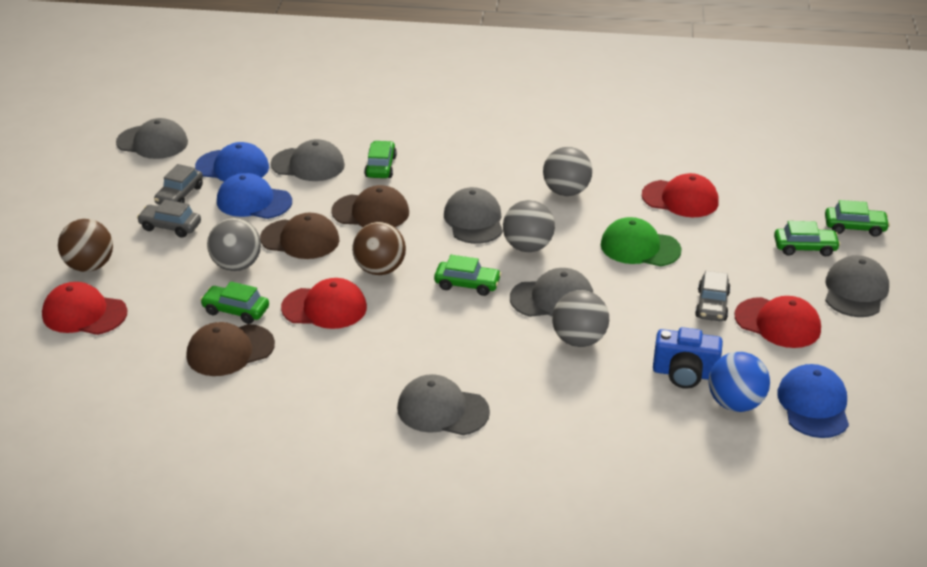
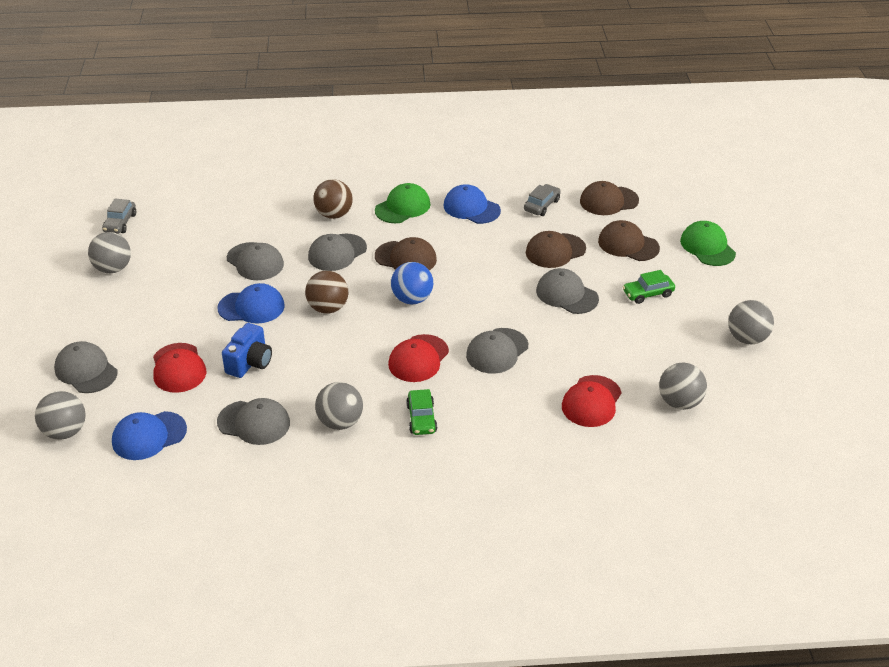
brown cap: [187,322,275,376] [260,213,339,259] [331,185,409,227] = 3 -> [375,237,437,270] [526,231,586,268] [580,181,639,215] [598,220,660,261] = 4
green cap: [601,217,682,266] = 1 -> [375,183,431,223] [680,221,736,266] = 2
green car: [200,282,269,324] [364,141,397,178] [434,255,502,296] [774,221,841,256] [825,200,890,237] = 5 -> [406,389,437,435] [623,270,675,304] = 2
grey ball: [207,218,261,271] [503,200,555,252] [543,147,592,196] [552,290,609,347] = 4 -> [35,391,86,440] [88,232,131,273] [315,382,363,430] [659,363,707,410] [728,300,774,344] = 5
grey car: [137,200,201,238] [154,164,203,205] [695,271,731,321] = 3 -> [102,199,136,234] [524,184,561,216] = 2
red cap: [42,282,127,335] [281,278,367,329] [642,173,719,217] [735,296,821,348] = 4 -> [153,343,206,393] [388,334,449,382] [562,375,622,427] = 3

